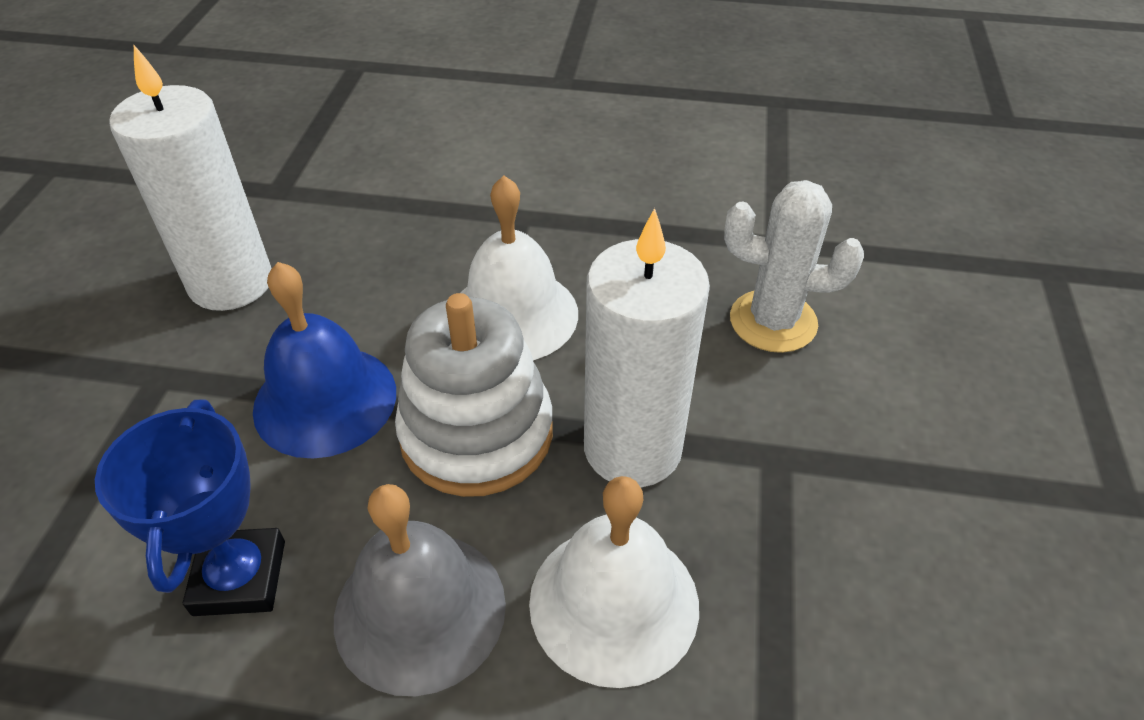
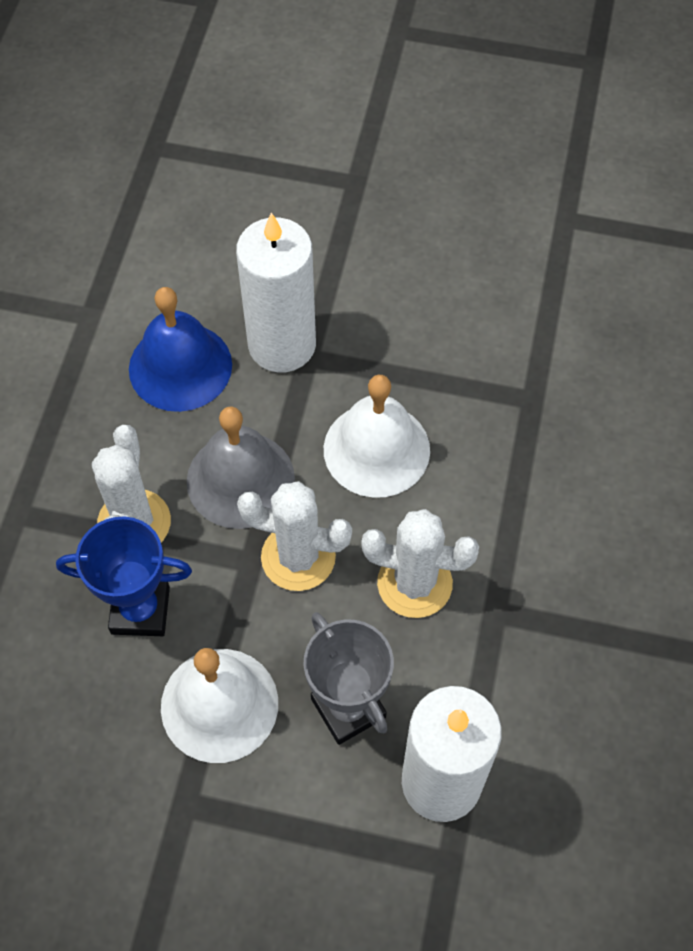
grey trophy: none = 0 -> [303,612,394,745] = 1
white cactus: [724,180,864,353] = 1 -> [92,425,171,542] [237,481,352,591] [361,509,479,618] = 3
white stacking toy: [395,293,553,497] = 1 -> none = 0

